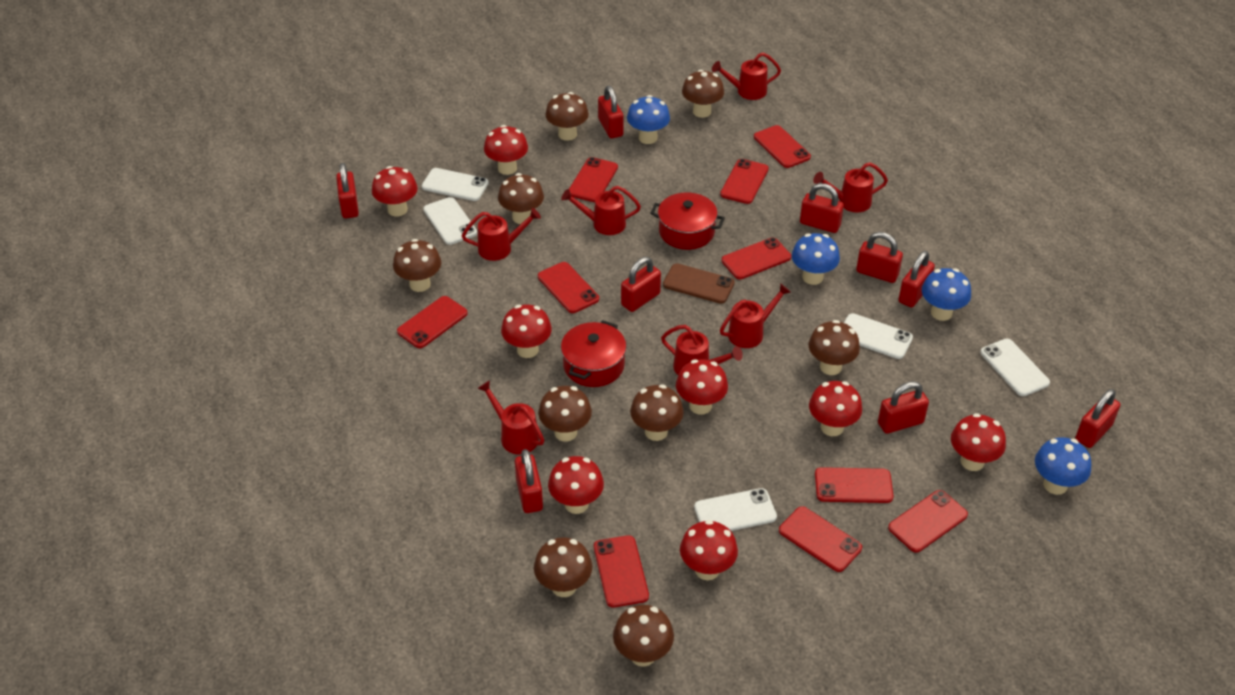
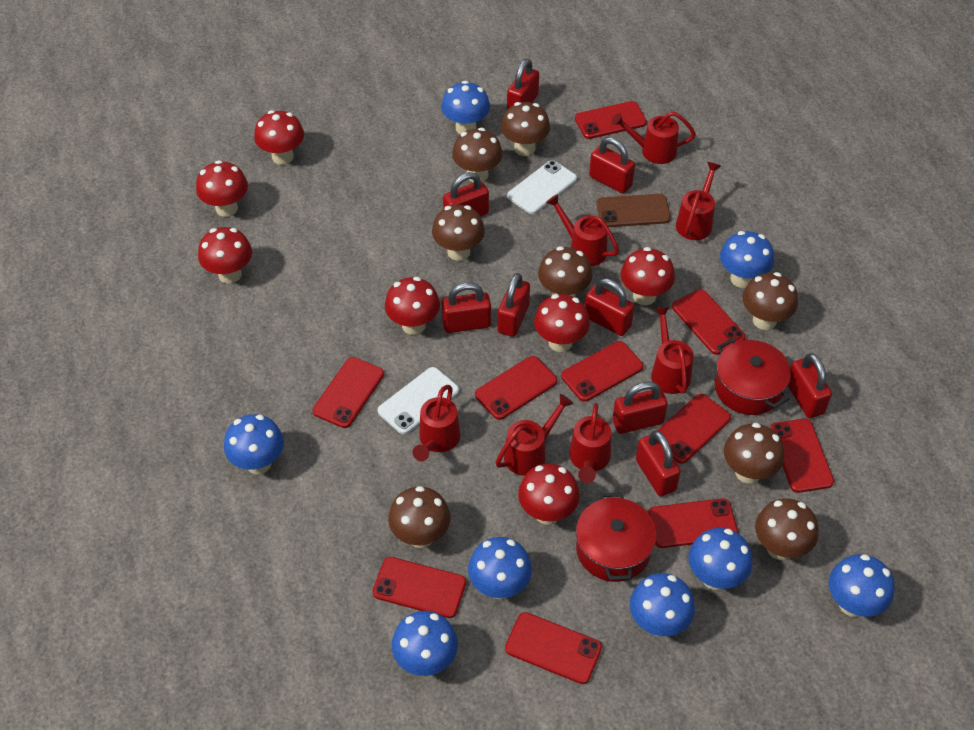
blue mushroom: [627,95,670,144] [792,233,840,285] [922,268,971,321] [1035,437,1091,495] = 4 -> [224,414,284,474] [392,611,458,676] [441,81,490,135] [468,537,532,599] [630,573,695,636] [688,528,753,590] [720,231,774,288] [829,554,895,617] = 8
brown mushroom: [393,239,441,292] [498,173,544,224] [534,537,592,597] [538,386,592,441] [545,92,589,141] [613,605,674,667] [630,385,684,441] [682,69,724,118] [809,320,860,375] = 9 -> [388,486,451,548] [432,205,485,261] [452,128,503,183] [501,102,550,156] [538,246,592,297] [724,423,784,484] [742,272,798,330] [755,498,818,560] = 8
red mushroom: [372,166,418,217] [484,125,528,175] [501,305,552,358] [548,456,604,514] [676,359,728,415] [680,520,738,580] [809,381,862,436] [951,413,1006,471] = 8 -> [196,160,248,217] [198,227,252,284] [254,110,304,165] [385,277,440,335] [518,464,580,525] [534,294,590,352] [620,247,675,305] = 7
white phone: [422,168,489,201] [423,197,477,245] [694,488,777,531] [844,313,913,359] [980,339,1050,396] = 5 -> [378,367,459,435] [507,160,577,214] = 2

